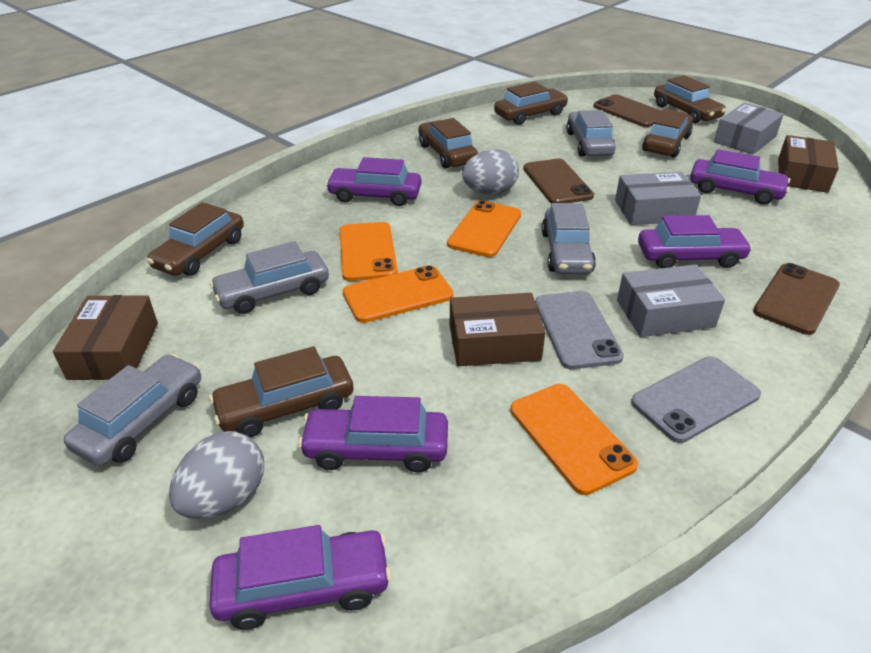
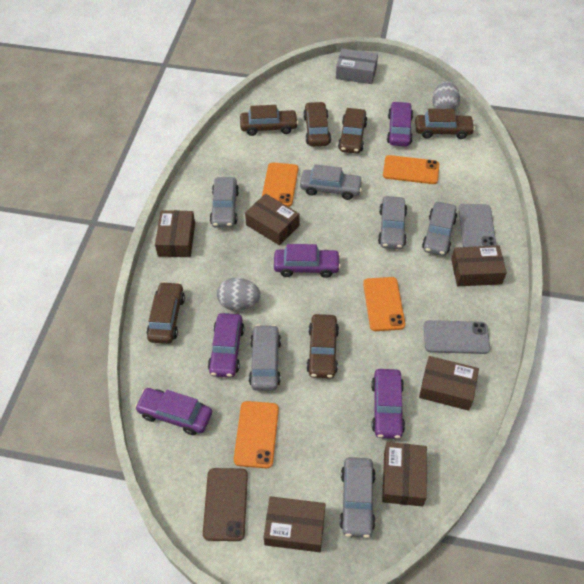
brown box: [53,295,158,380] [449,293,545,366] [778,135,839,193] = 3 -> [155,210,195,257] [245,194,299,245] [264,496,326,552] [382,442,427,506] [419,356,479,411] [451,246,507,286] = 6
brown phone: [523,159,594,203] [593,94,662,127] [753,263,840,335] = 3 -> [203,468,248,541] = 1
grey box: [615,172,701,225] [617,264,725,337] [714,103,784,154] = 3 -> [336,49,378,84] = 1
grey car: [64,354,201,466] [210,241,329,314] [541,203,596,275] [566,110,616,157] = 4 -> [210,177,239,228] [249,325,281,391] [300,164,363,200] [339,457,376,538] [378,196,407,249] [422,202,457,256] = 6

